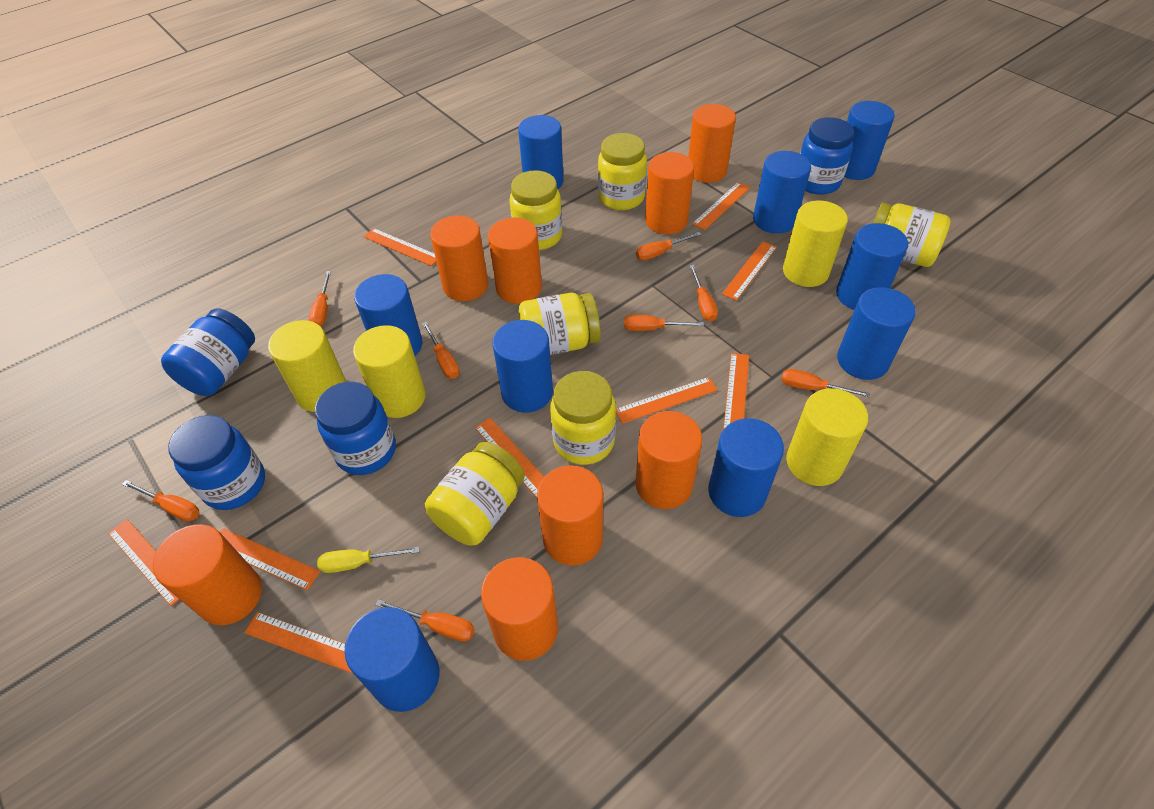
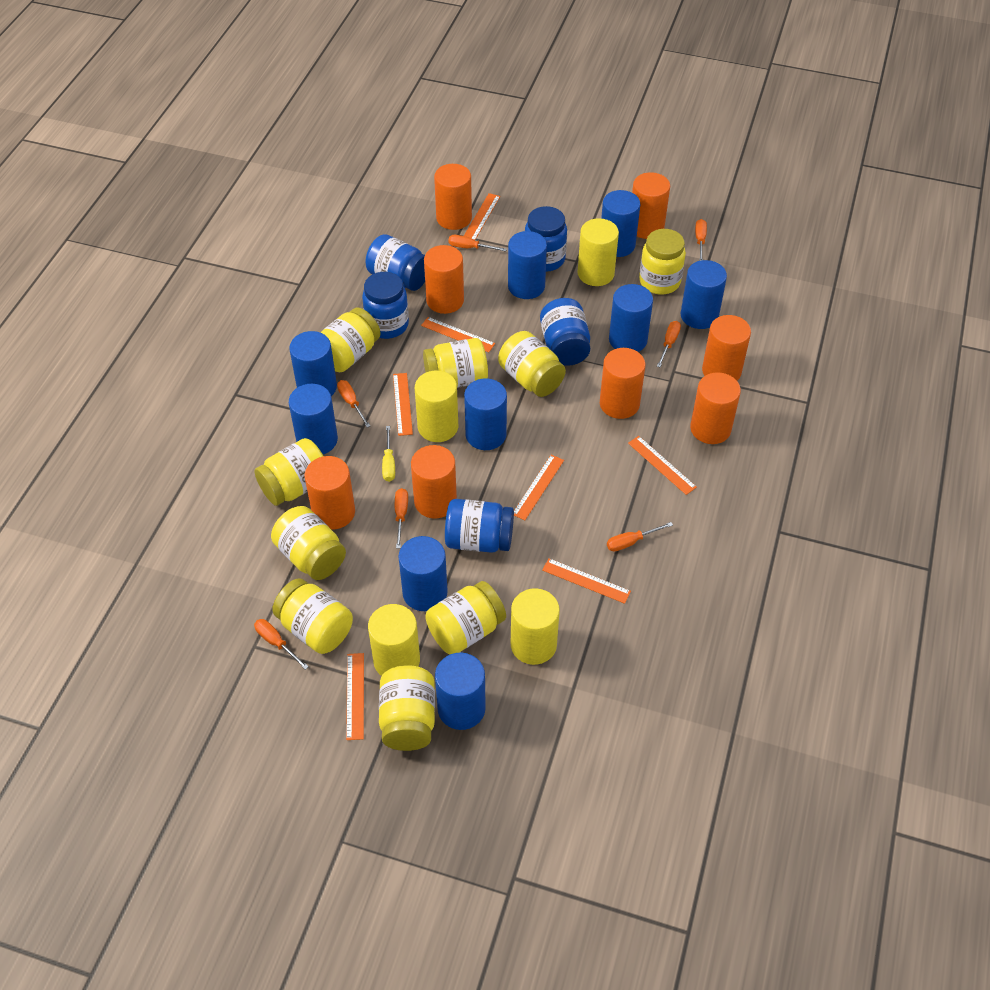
blue jar: [161,308,255,396] [168,415,265,510] [315,382,396,475] [800,117,854,195] = 4 -> [362,272,409,339] [365,234,425,291] [445,499,514,553] [525,206,567,272] [540,298,590,366] = 5
orange ruler: [108,519,179,606] [220,528,320,590] [244,612,353,673] [364,228,436,266] [475,418,544,498] [616,377,718,424] [692,182,750,230] [722,241,777,301] [723,353,749,429] = 9 -> [346,653,364,740] [393,373,413,436] [421,317,495,352] [464,193,500,241] [514,455,564,520] [542,558,631,604] [628,436,697,495] = 7
orange screwdriver: [122,480,199,522] [309,271,331,326] [375,599,475,642] [422,321,460,379] [624,315,704,331] [636,232,702,260] [690,265,718,322] [781,369,870,397] = 8 -> [254,619,309,670] [337,380,370,428] [395,488,408,549] [448,235,507,251] [607,522,673,552] [657,321,681,367] [695,219,707,261] = 7
yellow jar: [425,442,525,546] [510,170,562,250] [519,293,601,355] [550,371,616,465] [598,133,647,210] [873,202,951,267] = 6 -> [254,438,323,506] [271,506,346,580] [272,578,353,654] [320,308,381,372] [379,665,435,751] [423,338,488,388] [425,581,506,654] [498,331,566,397] [639,229,686,294] = 9

